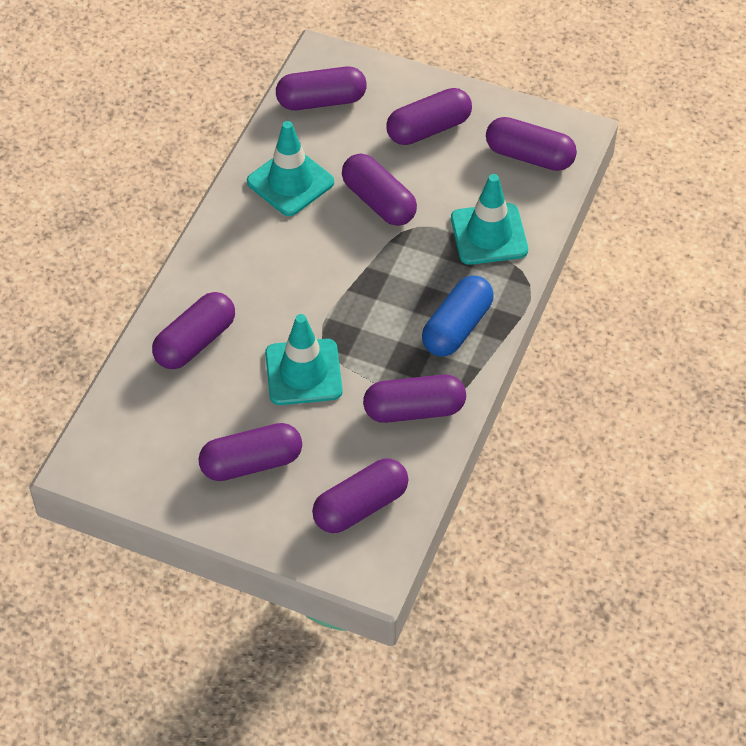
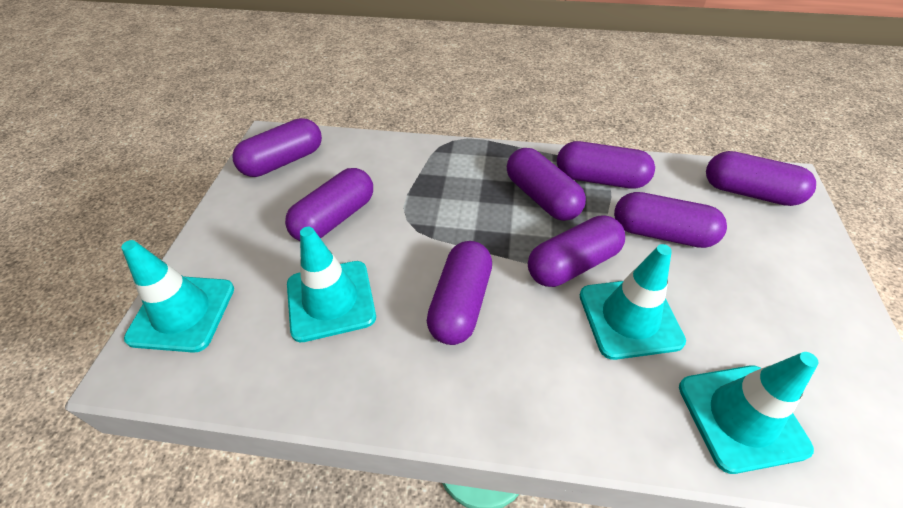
blue capsule: [422,276,494,356] = 1 -> none = 0
turquoise traffic cone: [247,121,334,216] [265,314,343,405] [451,174,528,265] = 3 -> [121,240,234,353] [287,227,376,342] [580,244,686,360] [679,352,819,474] = 4

